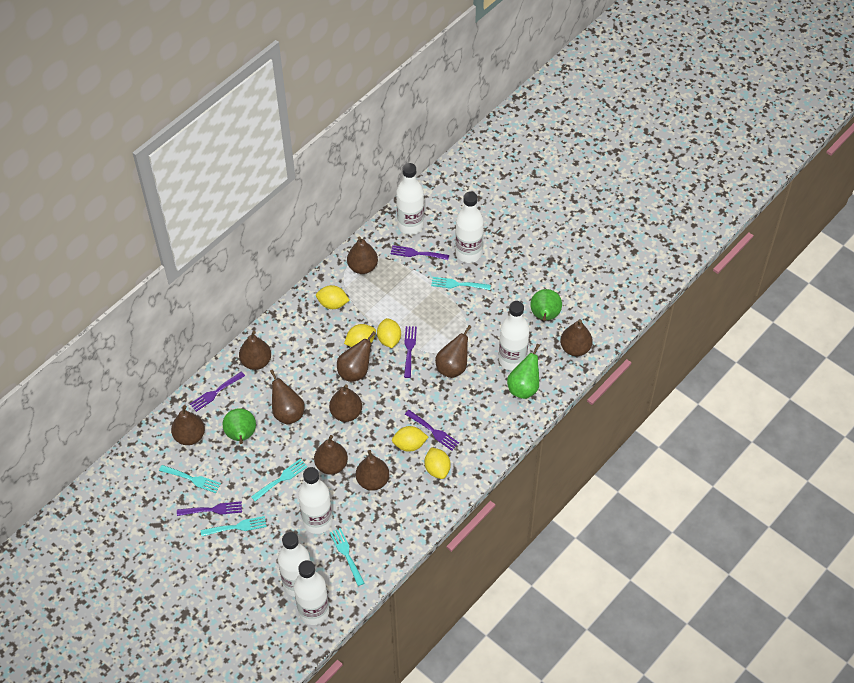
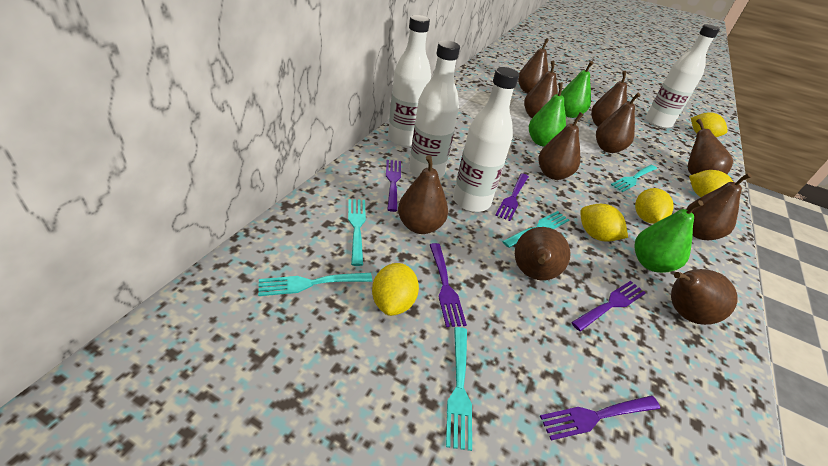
white bottle: [278,532,310,597] [294,560,329,625] [298,467,333,534] [396,163,424,235] [455,191,484,263] [499,301,529,371] = 6 -> [388,15,431,147] [409,41,460,178] [453,67,519,212] [646,24,720,129] = 4

